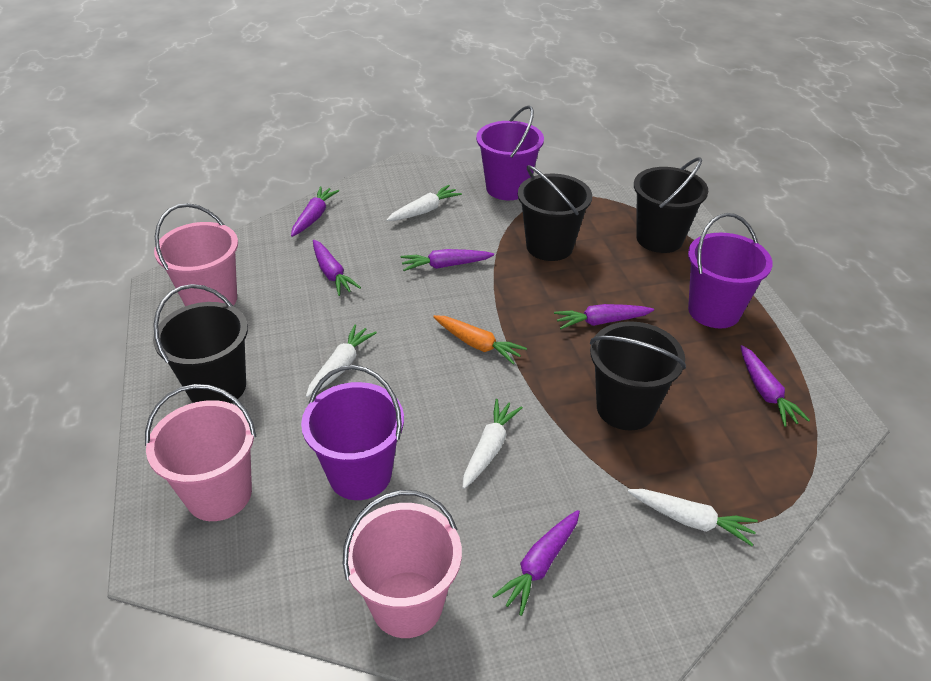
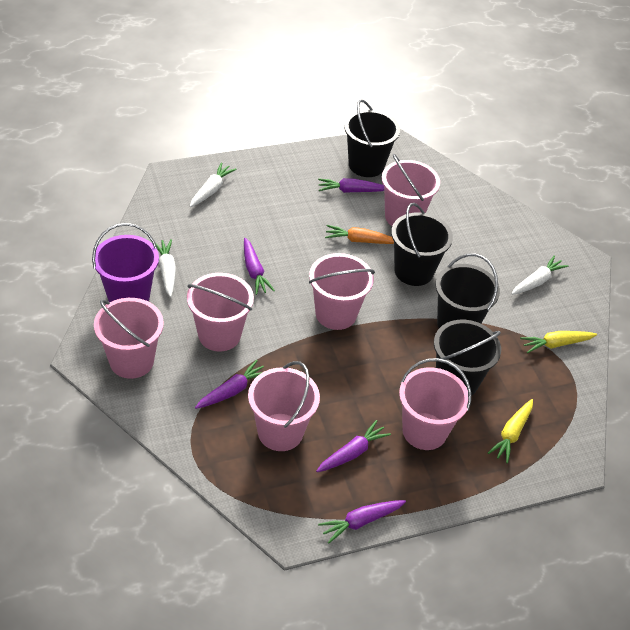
pink bucket: [145,384,256,521] [154,203,238,306] [343,490,462,638] = 3 -> [94,298,164,379] [187,273,254,352] [248,361,320,451] [309,253,375,330] [382,154,440,226] [399,358,471,450] = 6
purple bucket: [301,365,404,500] [476,105,544,200] [688,213,773,328] = 3 -> [92,223,159,302] = 1
purple carrot: [291,186,339,237] [313,240,361,296] [400,249,494,271] [492,510,580,616] [554,304,654,329] [740,345,810,427] = 6 -> [195,360,264,409] [244,238,275,295] [316,420,391,472] [318,178,384,193] [318,500,406,543] = 5
white carrot: [306,324,377,397] [386,185,462,221] [462,399,523,489] [628,489,758,546] = 4 -> [156,239,176,297] [190,162,236,207] [511,255,568,295] = 3
yellow carrot: none = 0 -> [488,399,533,463] [520,331,597,353] = 2

